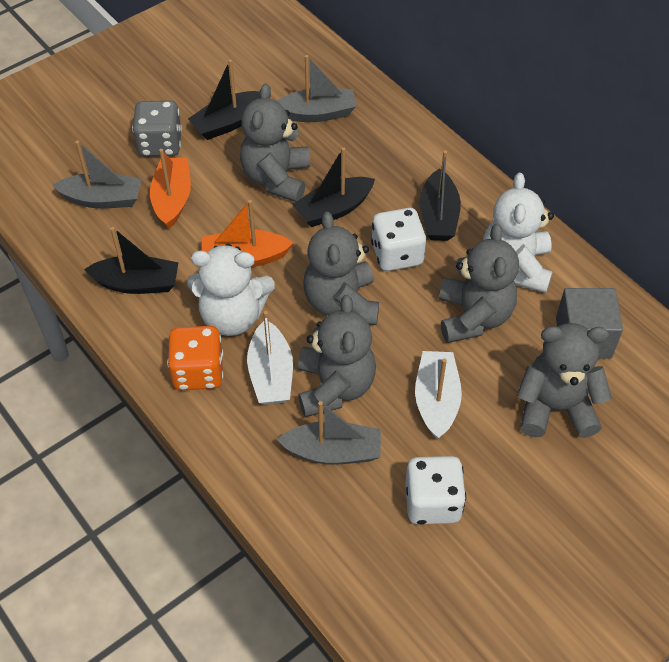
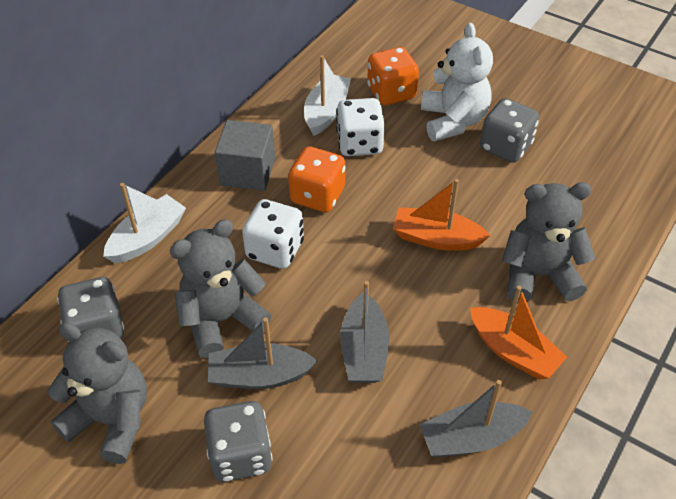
black boat: [84,227,179,294] [188,60,260,140] [292,147,375,227] [420,150,461,241] = 4 -> none = 0
grey dice: [132,100,182,157] = 1 -> [57,277,125,342] [204,401,273,482] [480,98,539,163] = 3
grey teddy bear: [240,84,310,202] [298,295,376,417] [304,212,379,325] [439,224,519,343] [517,323,612,438] = 5 -> [48,322,147,464] [170,219,272,358] [502,182,595,302] = 3
orange dice: [167,326,223,390] = 1 -> [288,146,346,212] [367,47,419,106] = 2
white teddy bear: [187,244,275,336] [483,173,554,293] = 2 -> [421,23,493,141] = 1

